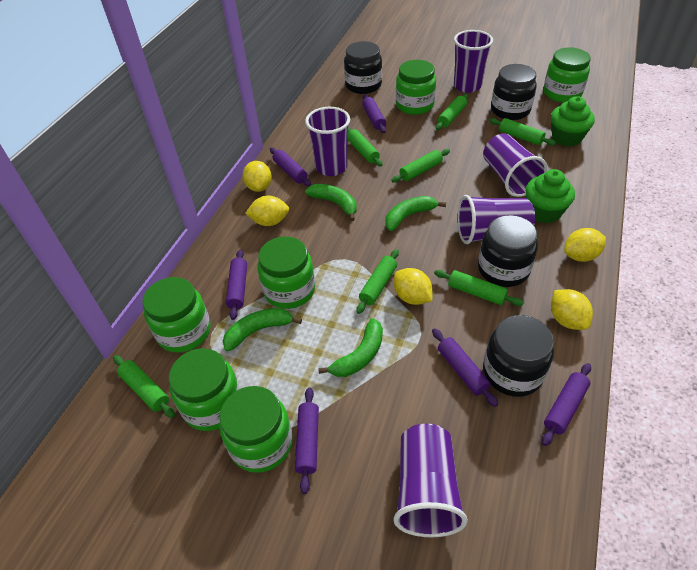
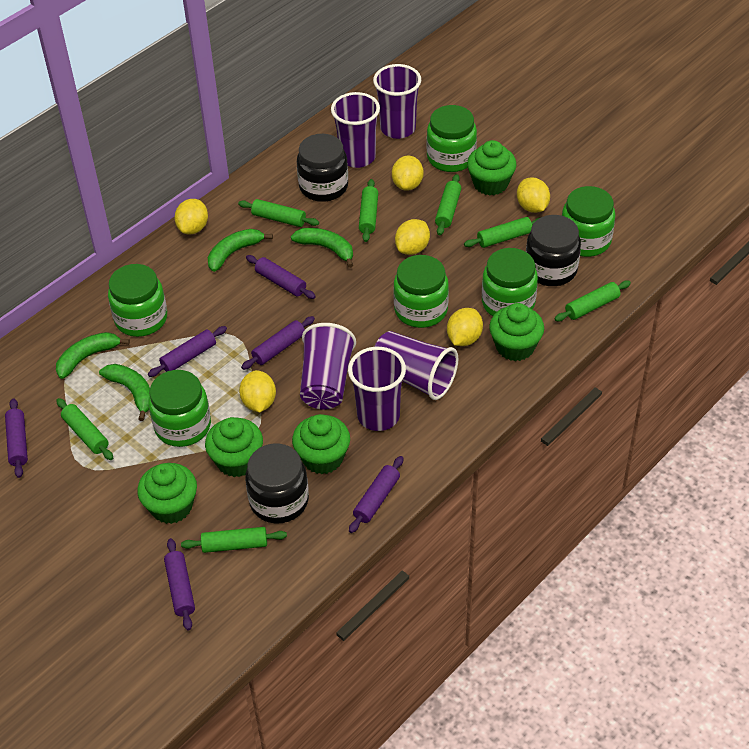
black jar: [344,41,382,94] [478,215,538,287] [483,315,554,397] [491,64,537,120] = 4 -> [245,443,309,524] [297,134,348,202] [526,215,581,286] = 3
green cupcake: [525,169,575,223] [551,96,595,146] = 2 -> [137,463,197,524] [205,417,263,477] [292,414,350,474] [467,140,516,195] [489,303,544,361] = 5
yellow lemon: [243,161,272,192] [245,196,289,226] [394,268,432,305] [551,289,593,330] [564,228,606,262] = 5 -> [175,199,208,234] [239,370,276,412] [392,156,423,191] [395,219,430,255] [447,308,483,346] [517,177,550,213] = 6

